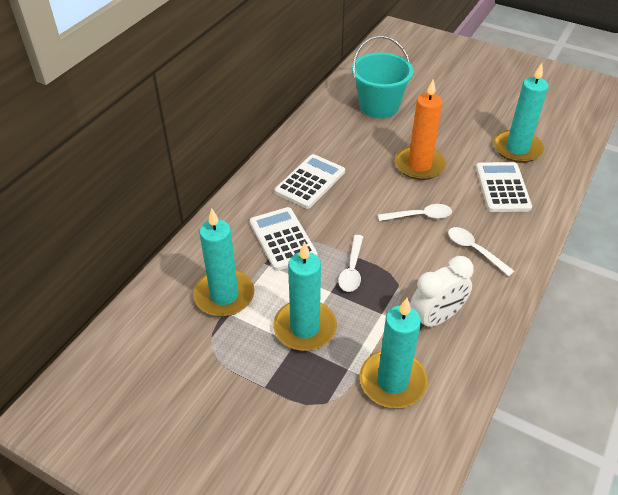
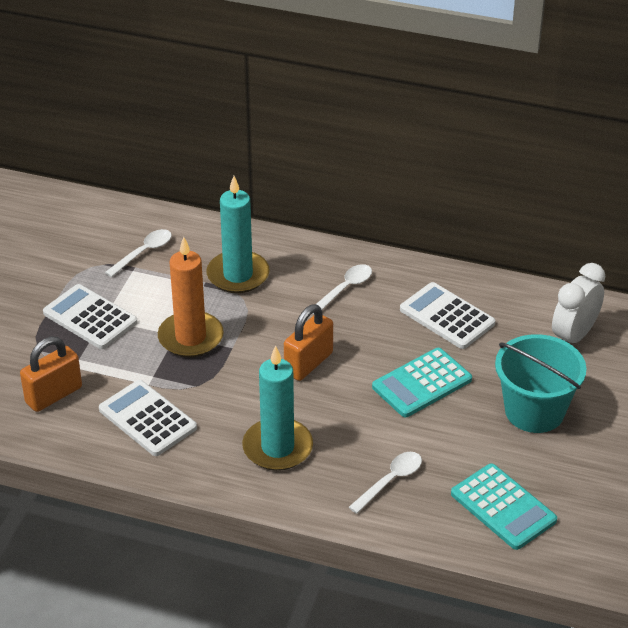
orange padlock: none = 0 -> [20,337,82,412] [284,304,333,381] = 2
turquoise calculator: none = 0 -> [372,348,472,417] [451,463,557,550] = 2
turquoise candle: [193,208,254,317] [273,241,337,351] [360,298,428,408] [493,63,548,163] = 4 -> [206,176,270,293] [242,346,313,471] = 2

